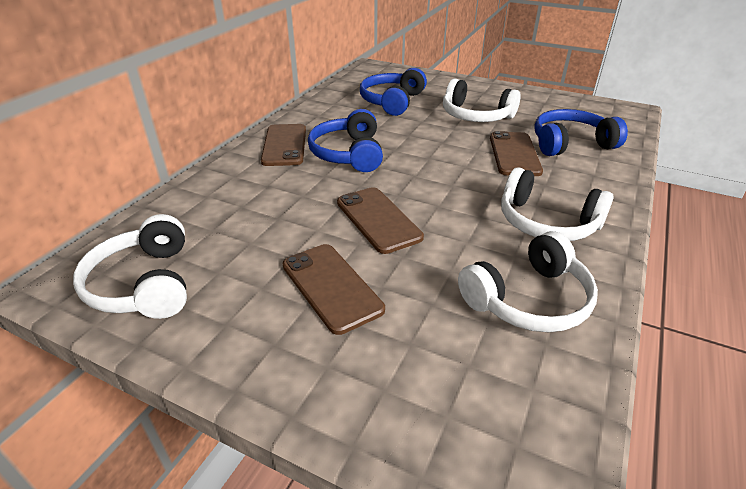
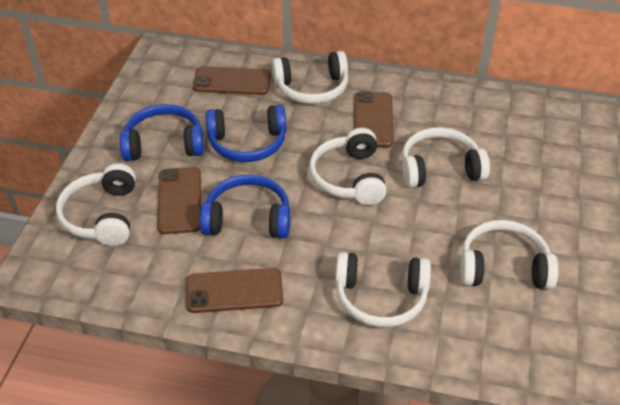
white headphones: [73,214,187,319] [443,79,521,122] [458,231,598,332] [501,167,613,241] = 4 -> [56,164,136,246] [272,51,348,104] [309,128,387,205] [335,252,431,327] [402,128,490,188] [460,220,559,289] = 6

